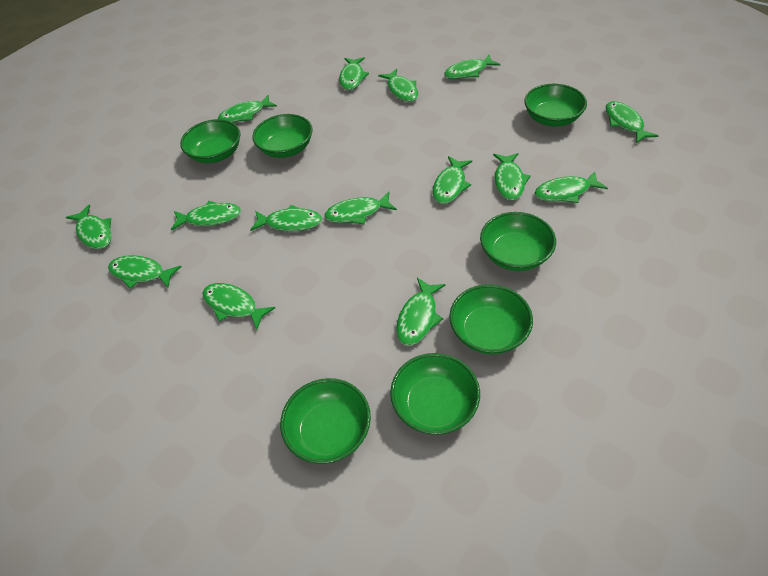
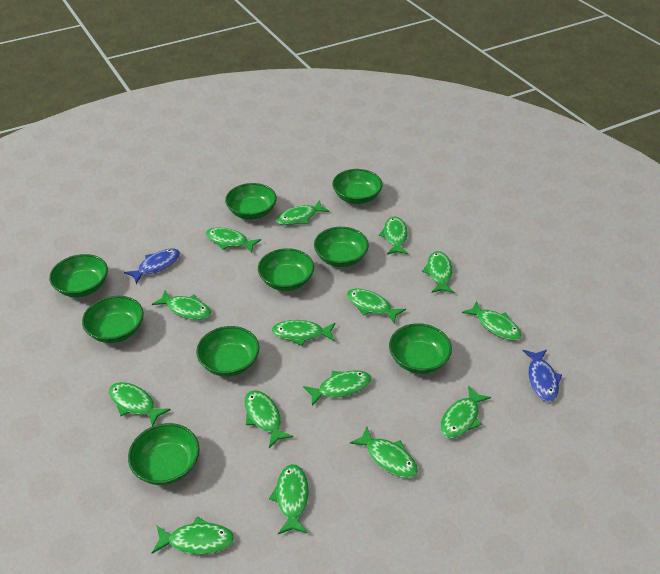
blue fish: none = 0 -> [124,249,180,284] [523,349,562,402] = 2
green bowl: [180,119,241,163] [252,114,313,158] [280,378,371,464] [390,353,480,435] [449,284,533,355] [480,212,556,271] [525,84,587,127] = 7 -> [49,254,108,297] [82,296,144,343] [128,423,200,485] [196,326,259,377] [225,183,277,219] [258,248,314,291] [314,227,369,267] [332,169,383,204] [389,323,452,374] = 9

